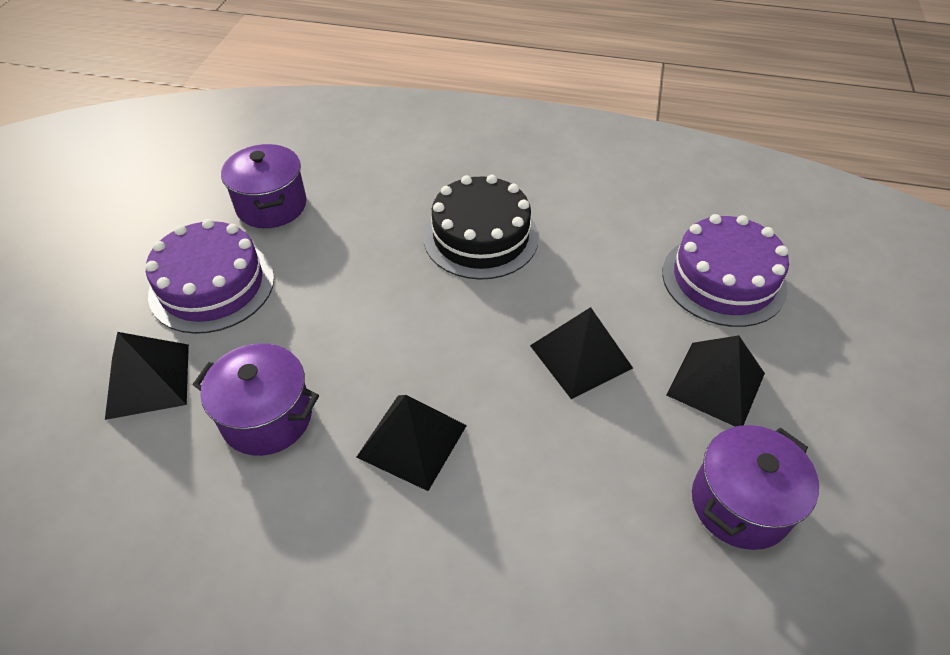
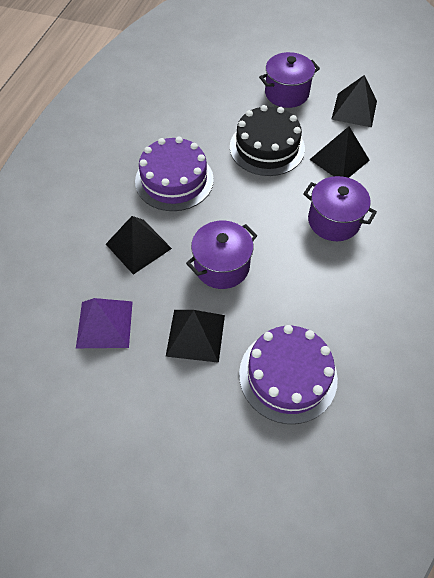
purple pyramid: none = 0 -> [76,298,133,348] = 1

